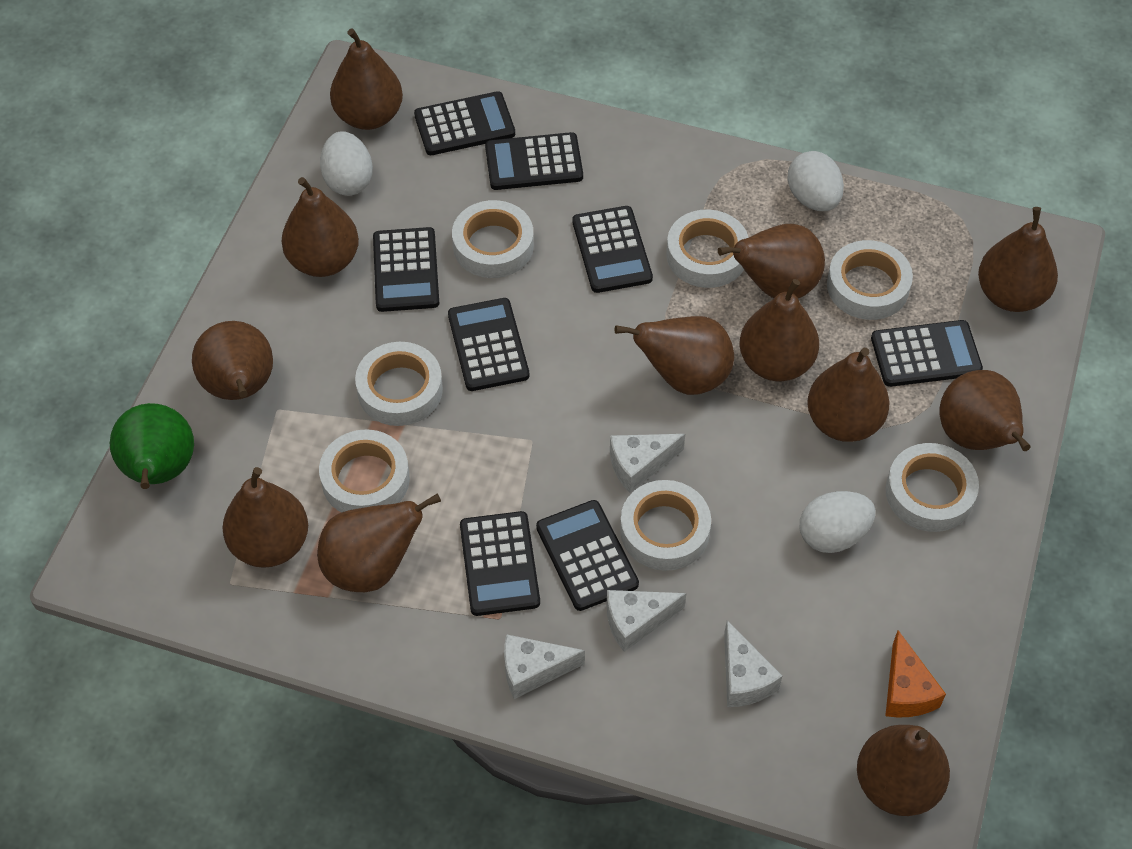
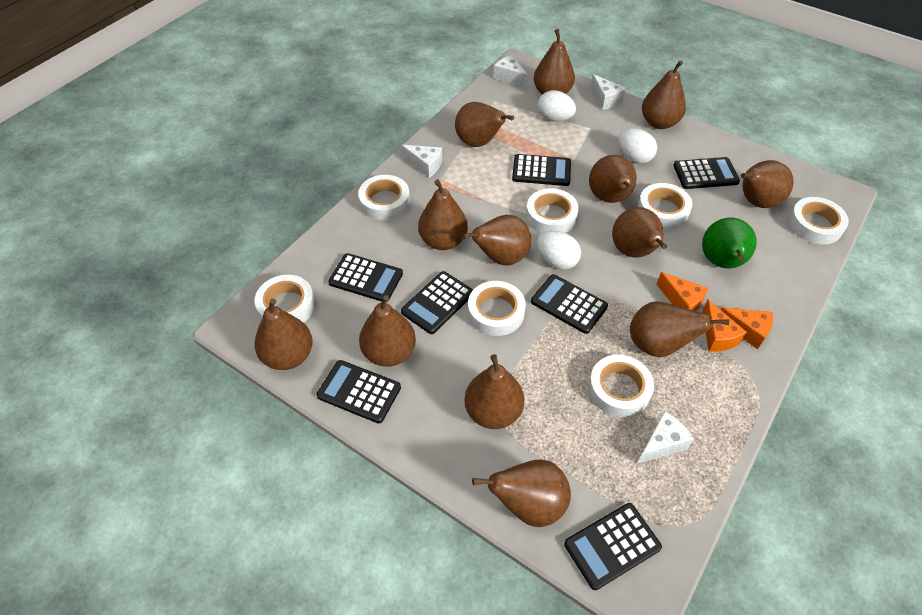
black calculator: [373,227,439,312] [414,91,515,155] [448,298,529,391] [460,511,540,616] [485,132,583,190] [536,500,639,611] [573,206,653,293] [871,320,983,387] = 8 -> [317,360,401,424] [328,253,403,302] [401,271,473,334] [512,154,571,186] [531,274,608,334] [564,503,662,590] [673,157,740,189] = 7
brown pear: [192,321,273,400] [222,467,308,568] [282,177,359,277] [317,493,441,592] [330,29,403,130] [615,316,734,395] [718,224,825,298] [739,279,819,381] [807,348,889,442] [857,725,950,816] [940,370,1031,451] [978,207,1058,312] = 12 -> [254,299,313,370] [359,295,416,367] [418,180,468,250] [455,102,514,147] [462,215,531,266] [464,354,524,429] [472,459,571,527] [534,29,575,95] [589,155,637,203] [612,207,667,258] [630,301,729,357] [642,60,686,129] [741,160,794,208] = 13
orange cheese: [885,630,946,717] = 1 -> [657,272,709,311] [702,300,747,352] [721,307,773,349] = 3

